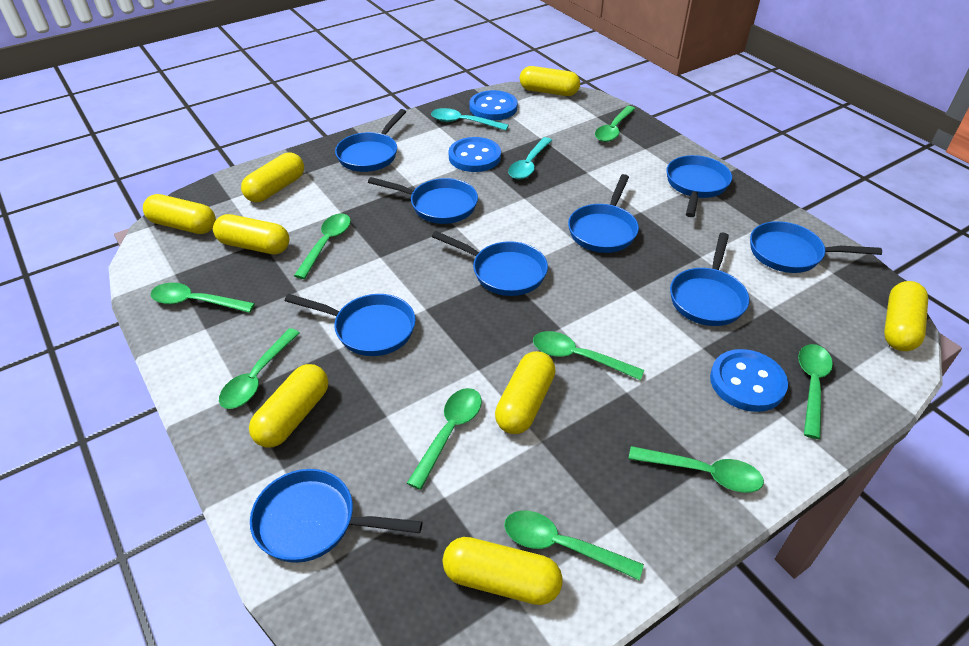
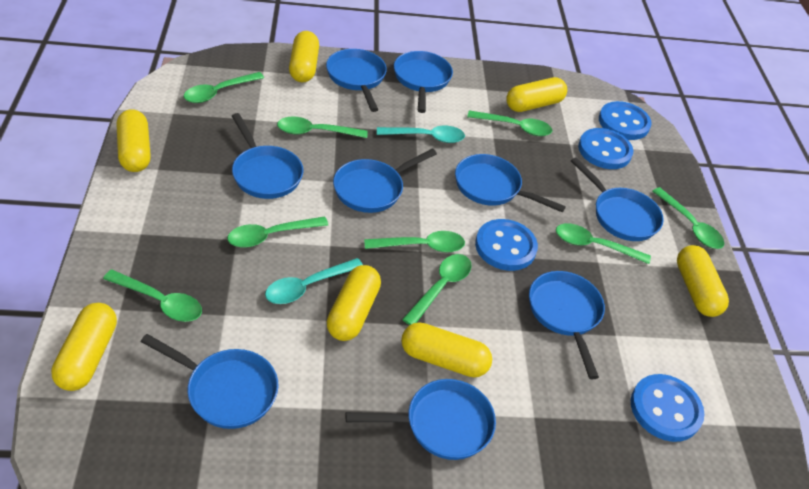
blue button: [448,137,501,172] [470,90,518,120] [710,349,788,412] = 3 -> [475,219,538,271] [578,128,633,169] [599,101,652,140] [631,374,705,442] = 4
yellow capsule: [143,194,216,234] [213,214,289,254] [241,153,304,202] [249,364,328,448] [443,537,563,605] [495,351,556,434] [520,66,580,96] [884,281,928,351] = 8 -> [51,303,117,391] [117,109,151,172] [289,31,319,82] [327,265,381,341] [401,322,492,378] [506,77,567,112] [677,245,729,317] = 7

